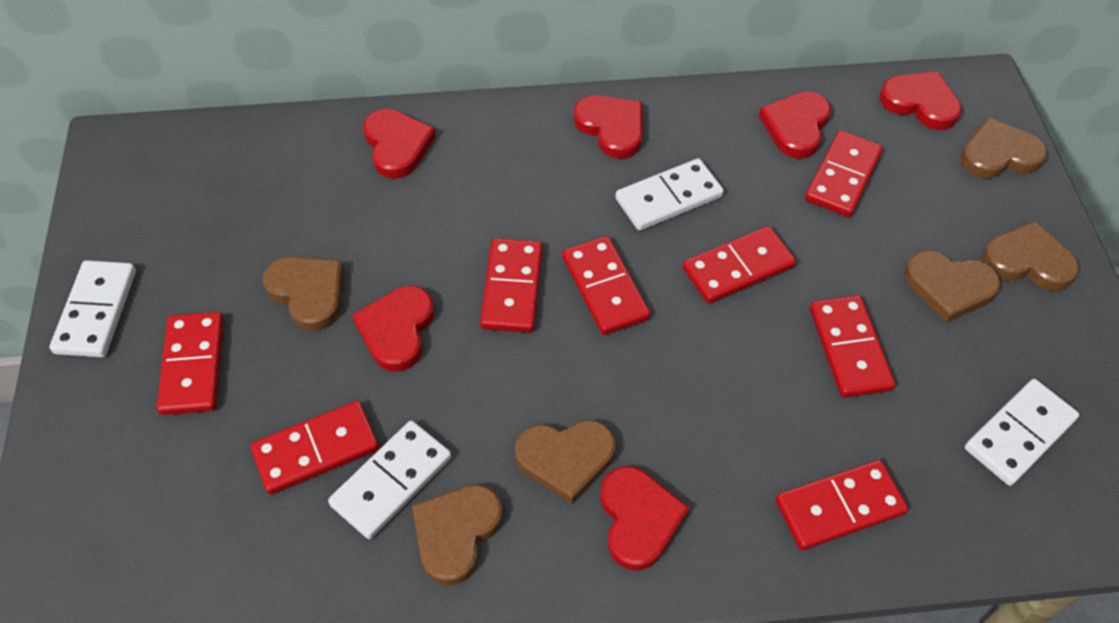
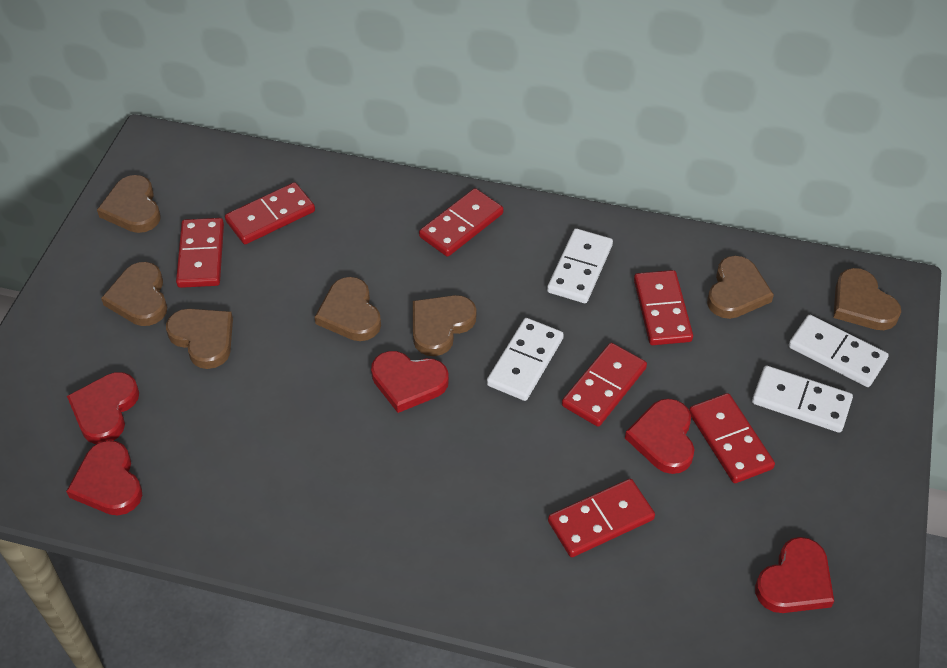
brown heart: [263,257,344,331] [412,484,503,585] [515,420,616,504] [904,250,1001,323] [961,117,1047,179] [982,221,1079,291] = 6 -> [97,175,160,233] [101,262,167,326] [166,309,233,369] [315,277,381,341] [413,295,476,356] [707,256,774,319] [833,268,901,330] = 7
red domino: [157,312,224,415] [250,401,379,495] [480,238,542,333] [562,236,650,335] [683,226,796,304] [775,460,908,550] [805,130,883,217] [810,295,895,398] = 8 -> [176,218,224,288] [225,182,315,244] [419,188,503,257] [548,479,655,557] [562,343,647,427] [634,270,693,345] [689,393,775,483] = 7
red heart: [352,286,434,372] [363,109,436,179] [574,95,642,159] [600,466,690,570] [759,91,831,159] [879,71,962,130] = 6 -> [66,440,142,516] [67,372,139,444] [371,351,449,413] [625,399,695,474] [755,537,834,613] = 5

